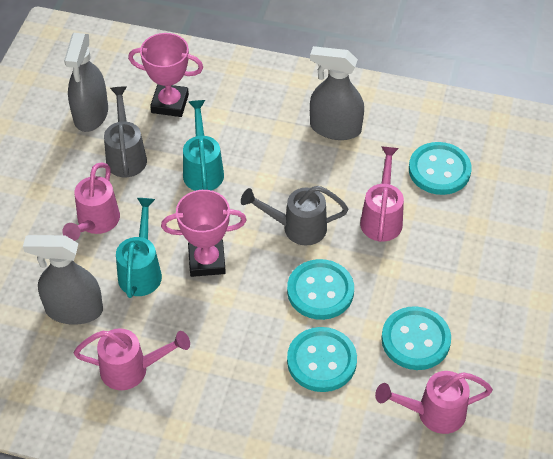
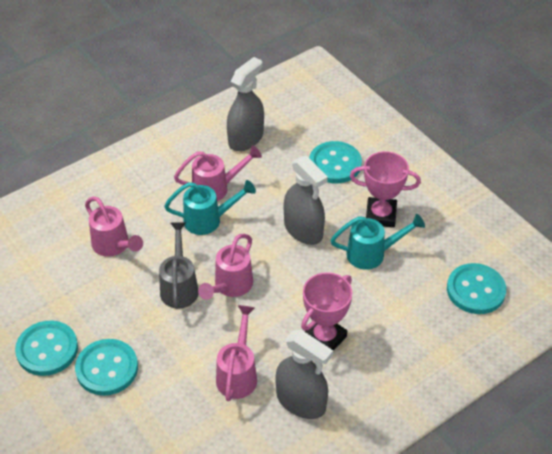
grey watering can: [104,86,147,177] [241,186,349,245] = 2 -> [159,222,199,309] = 1

